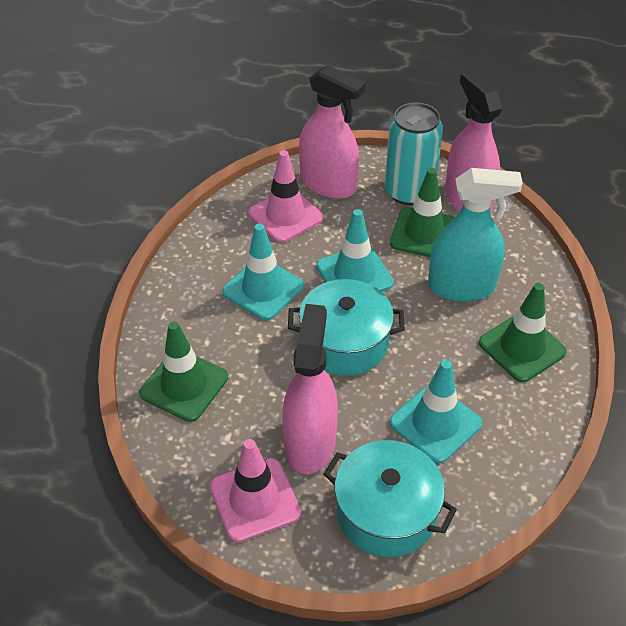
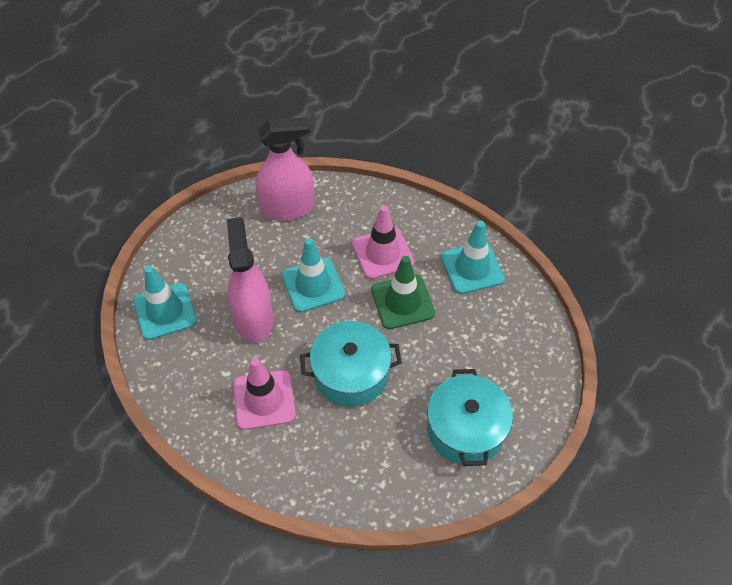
green traffic cone: [139,321,228,422] [390,168,455,257] [479,283,567,382] = 3 -> [371,256,435,329] = 1
pink spray bottle: [282,304,338,474] [299,65,365,199] [445,70,503,213] = 3 -> [227,217,273,343] [256,117,314,221] = 2
turquoise can: [385,102,443,205] = 1 -> none = 0
turquoise spray bottle: [428,168,523,302] = 1 -> none = 0

